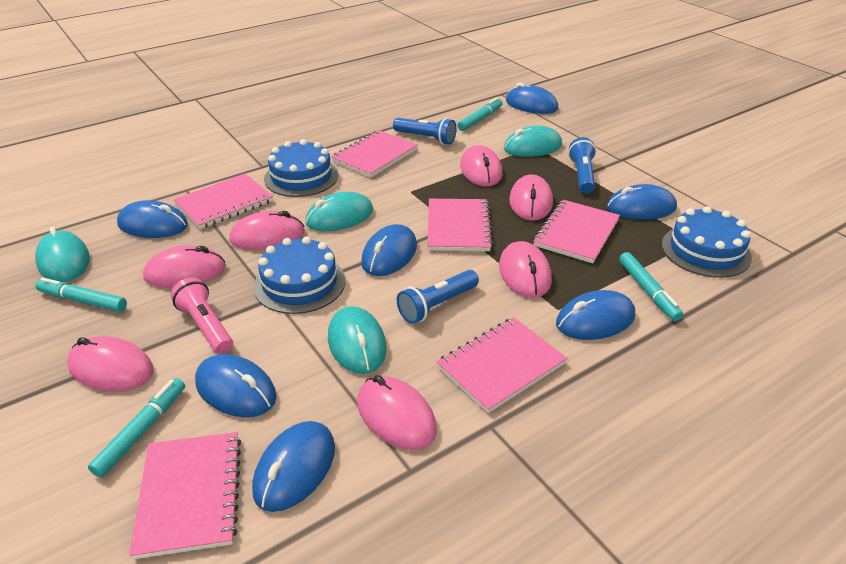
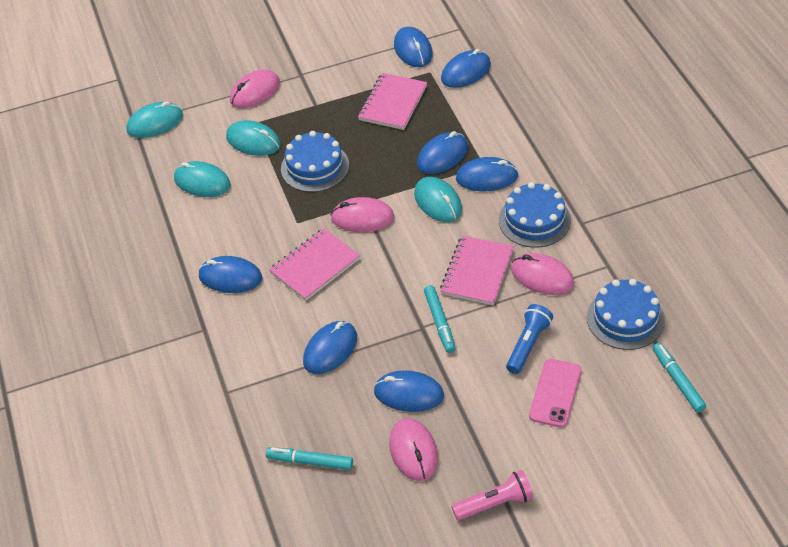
blue flashlight: [393,118,457,145] [397,270,479,324] [568,137,596,194] = 3 -> [506,304,553,374] = 1
pink mouse: [67,336,154,392] [143,245,226,288] [229,211,304,250] [357,375,437,450] [460,145,502,187] [499,241,552,298] [509,174,553,221] = 7 -> [230,70,280,108] [331,197,394,233] [389,418,438,481] [511,253,574,295] = 4
pink notebook: [129,432,241,559] [173,174,273,229] [331,130,418,177] [427,199,493,251] [436,317,567,413] [533,200,620,263] = 6 -> [269,228,360,301] [358,73,427,130] [440,235,514,305] = 3
pink phone: none = 0 -> [529,359,582,428] = 1
turquoise marker: [35,278,127,312] [88,378,185,478] [458,97,503,131] [619,252,683,321] = 4 -> [266,447,353,470] [424,285,456,353] [653,343,706,412] = 3

